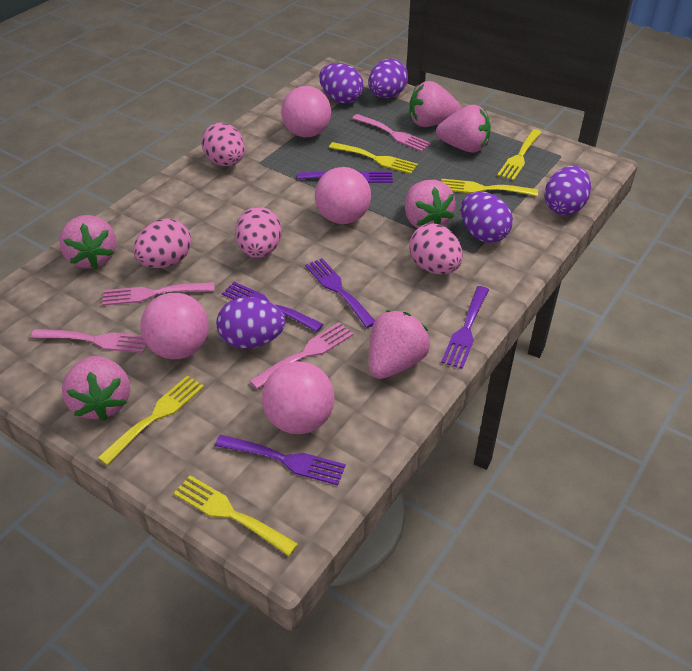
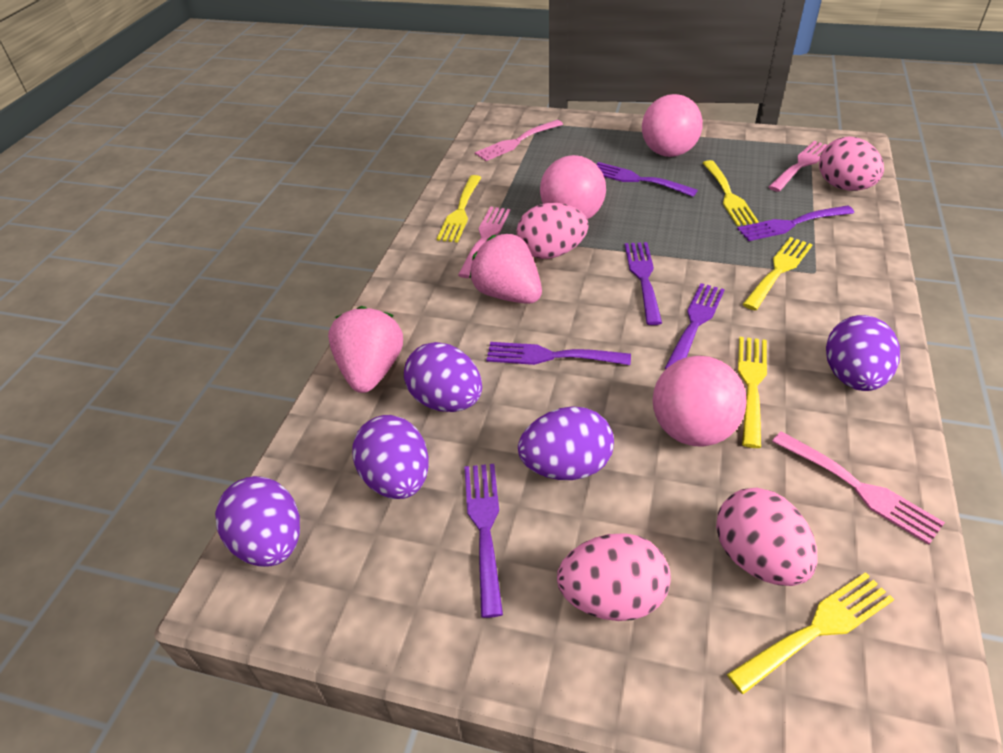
pink ball: [140,293,209,359] [262,361,335,434] [281,86,331,137] [315,167,371,224] = 4 -> [540,155,606,219] [642,94,703,157] [653,356,747,447] = 3
pink strawberry: [59,215,117,269] [62,356,130,421] [369,310,430,379] [405,180,456,229] [410,81,461,127] [436,105,491,153] = 6 -> [328,306,403,393] [469,234,542,304] = 2
purple fork: [215,435,346,485] [222,282,323,332] [298,171,393,183] [305,258,375,328] [441,286,489,369] = 5 -> [464,464,503,618] [486,342,631,365] [597,162,698,197] [625,242,662,325] [664,283,725,370] [737,205,854,241] = 6

